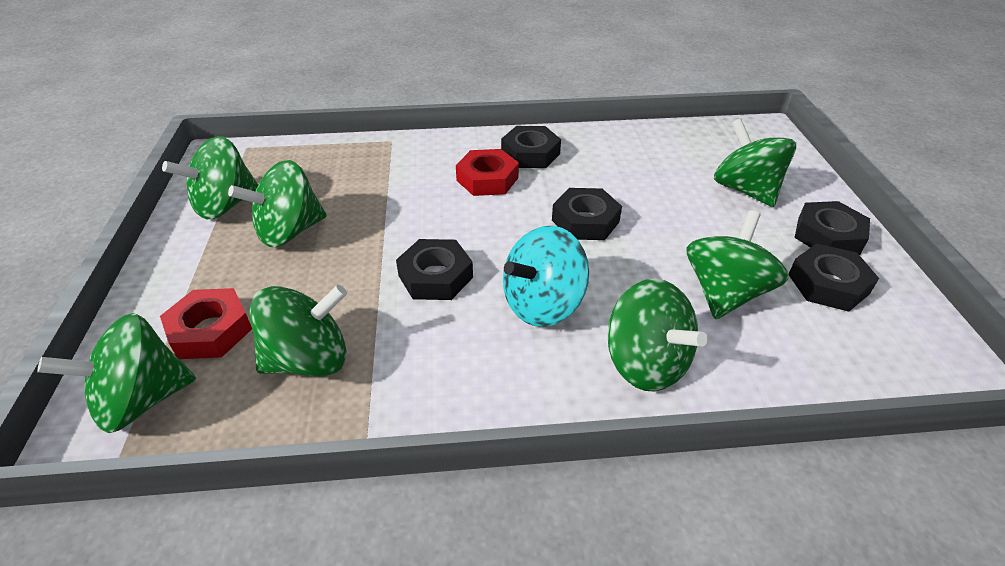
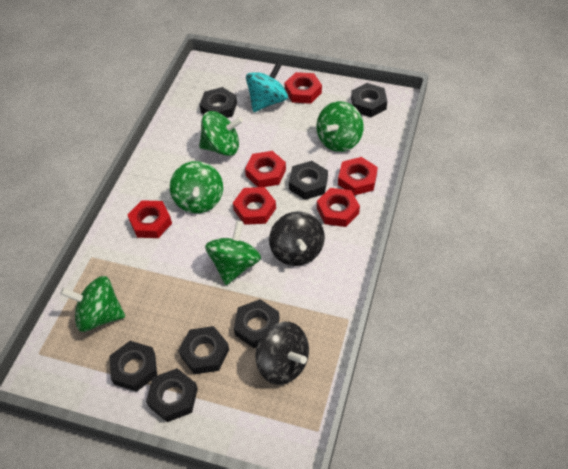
black nut: [396,239,473,300] [501,126,561,168] [552,188,622,240] [788,244,879,312] [794,201,870,255] = 5 -> [109,341,157,392] [146,368,198,422] [178,326,229,374] [200,87,237,118] [234,299,280,348] [289,161,328,200] [351,83,387,117] = 7
black spinning top: none = 0 -> [255,322,309,385] [269,211,325,266] = 2
green spinning top: [37,313,196,433] [162,136,258,220] [228,160,326,247] [250,285,347,377] [607,279,708,392] [687,210,788,319] [714,118,796,207] = 7 -> [60,276,125,332] [170,161,223,213] [199,111,243,156] [205,220,261,285] [317,101,363,152] = 5
red nut: [160,288,252,359] [456,149,519,196] = 2 -> [128,200,172,238] [233,187,276,225] [245,151,286,187] [285,72,322,104] [317,188,360,227] [338,157,378,195] = 6

